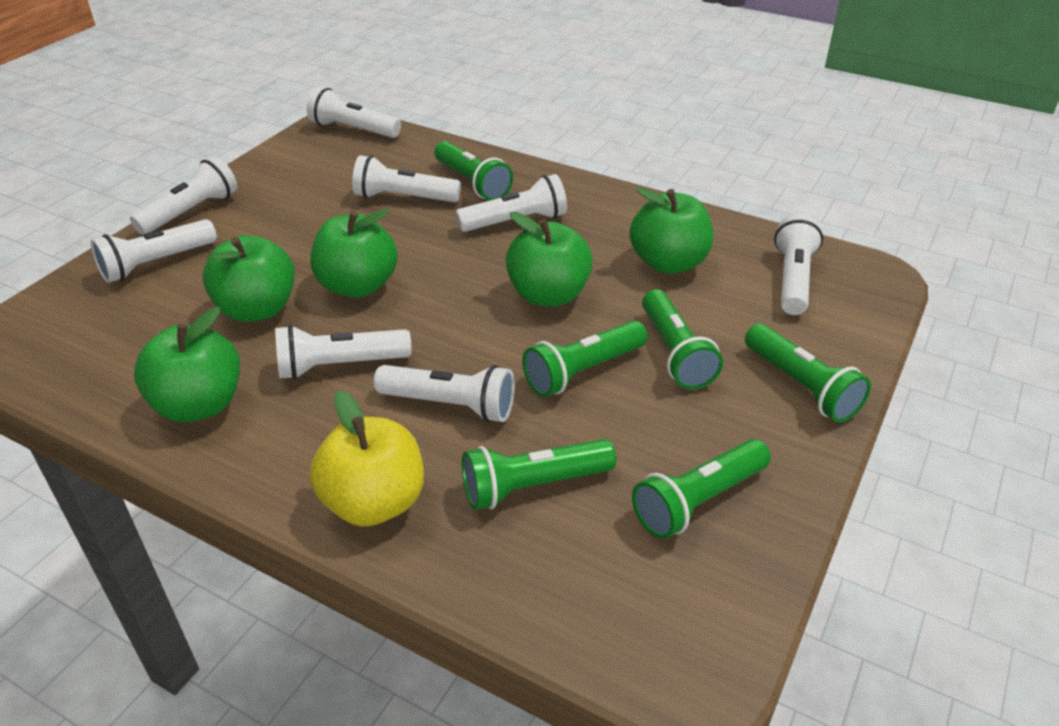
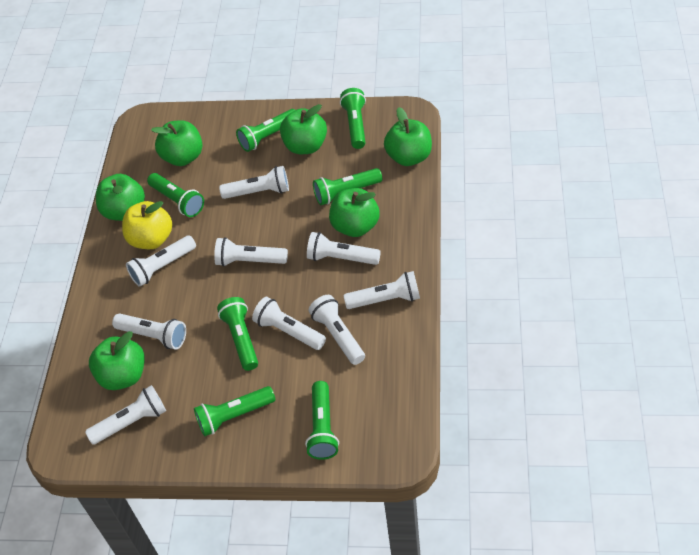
green apple: [134,307,240,422] [202,235,295,322] [310,209,398,298] [506,212,593,307] [629,188,713,274] = 5 -> [89,331,145,390] [96,174,145,221] [151,120,202,166] [280,104,327,154] [329,188,380,237] [384,107,432,166] = 6
green flashlight: [434,141,513,201] [462,439,616,510] [522,321,648,397] [632,439,771,539] [642,289,723,390] [745,324,871,423] = 6 -> [147,173,204,217] [194,386,275,437] [217,297,258,371] [236,109,295,152] [305,381,339,460] [313,168,382,205] [340,88,366,149] = 7
white flashlight: [91,219,217,283] [130,156,237,235] [275,325,412,380] [307,87,401,138] [352,155,461,202] [374,365,515,422] [456,174,567,232] [774,214,823,315] = 8 -> [85,385,166,444] [112,313,186,350] [126,235,196,287] [214,237,288,267] [219,166,289,199] [252,297,326,350] [307,232,381,265] [309,295,365,365] [344,271,420,309] = 9

